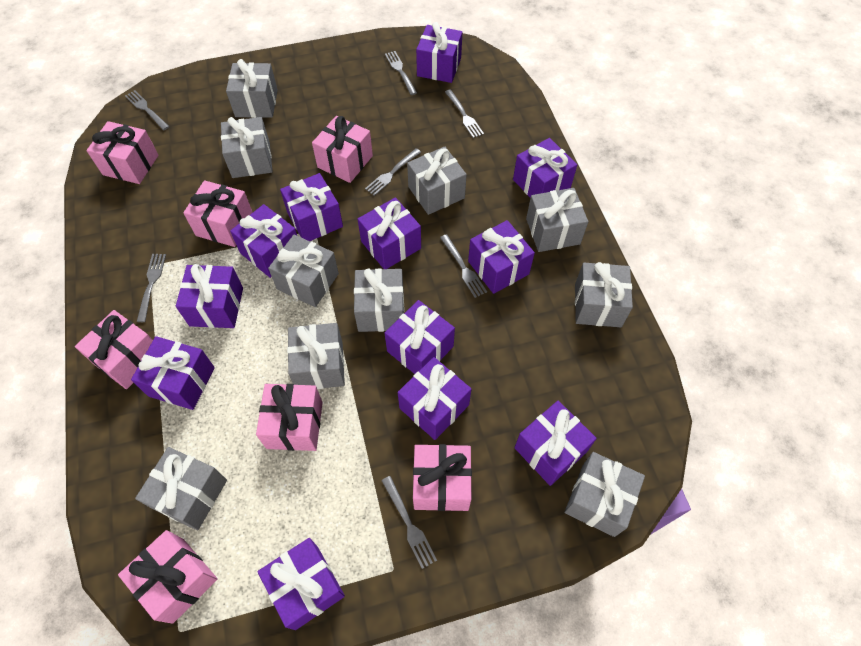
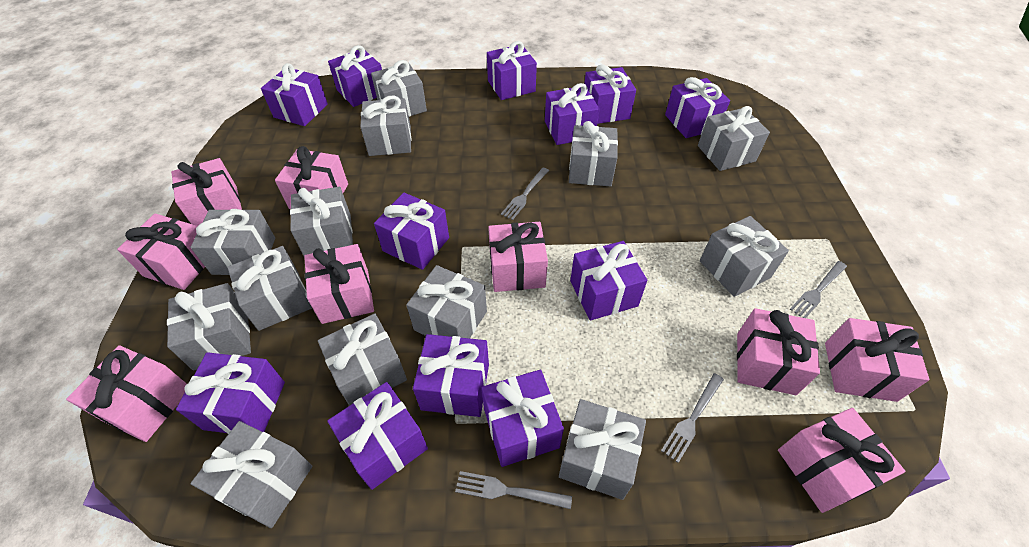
grey fork: [125,90,169,130] [137,254,166,322] [365,148,421,196] [381,476,437,569] [385,51,417,95] [440,234,487,298] [445,89,484,138] = 7 -> [455,471,572,509] [501,168,549,220] [661,373,724,463] [790,261,847,318] = 4
grey gift: [135,447,227,530] [221,117,273,178] [226,59,278,118] [268,235,339,307] [287,323,345,389] [354,268,405,332] [407,146,467,215] [526,188,588,252] [564,452,645,537] [575,262,633,327] = 10 -> [167,283,251,371] [190,209,275,275] [190,421,312,528] [227,246,312,331] [290,187,353,256] [318,314,407,406] [360,96,411,156] [371,60,427,117] [406,265,487,338] [559,399,646,500] [569,121,618,186] [698,106,770,171] [700,216,789,297] = 13
pink gift: [75,310,153,389] [86,121,159,184] [118,530,218,624] [183,180,253,247] [256,384,323,451] [312,116,373,183] [413,444,472,511] = 7 -> [66,345,187,442] [117,213,205,290] [171,158,242,226] [275,146,348,209] [304,244,374,324] [488,222,548,292] [737,308,820,395] [778,408,905,513] [825,318,930,402] = 9

